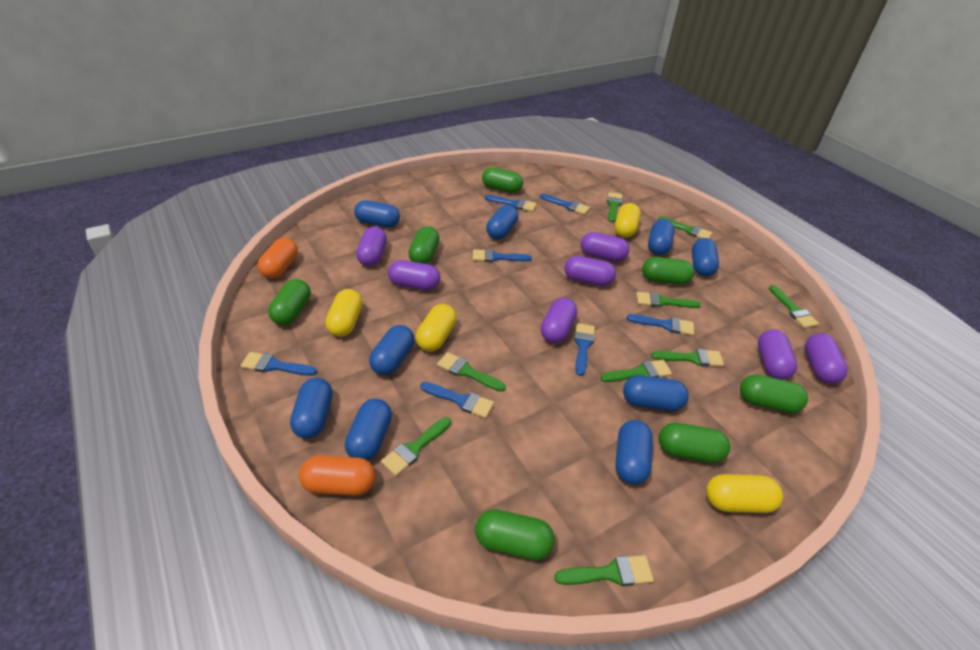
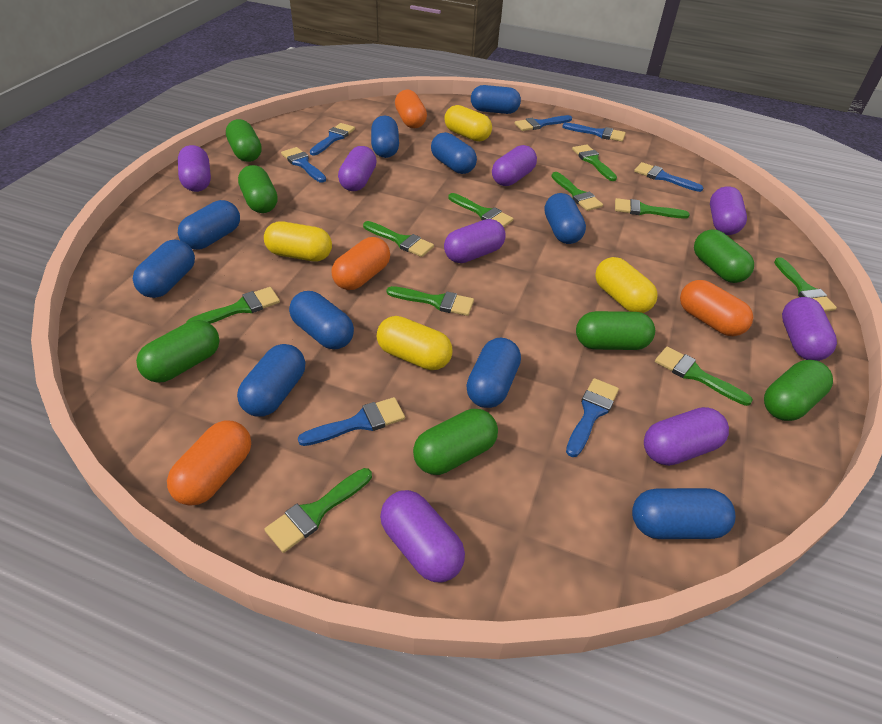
blue capsule: [290,378,333,439] [345,398,392,461] [354,200,400,228] [369,325,415,375] [486,205,519,240] [615,420,653,485] [623,375,689,411] [648,219,675,255] [692,238,719,277] = 9 -> [133,240,195,298] [178,200,240,250] [237,344,305,417] [289,291,354,349] [371,115,399,158] [431,132,477,174] [466,338,521,408] [471,85,521,114] [545,193,586,244] [632,488,735,539] = 10
green brush: [381,417,451,476] [437,352,506,392] [554,555,654,586] [601,360,672,382] [607,192,622,222] [636,292,701,308] [651,349,724,367] [658,216,712,239] [769,285,819,328] = 9 -> [186,287,280,324] [264,468,372,553] [363,221,434,257] [387,286,474,316] [448,193,514,227] [551,172,603,211] [572,145,617,181] [615,198,690,219] [655,347,753,406] [774,257,837,312] = 10
orange capsule: [258,238,298,279] [299,455,375,496] = 2 -> [167,421,251,506] [332,237,390,290] [395,89,427,128] [680,280,753,336] = 4
purple capsule: [356,227,387,267] [388,260,440,290] [541,298,577,343] [564,256,616,286] [581,232,630,262] [758,330,797,380] [805,333,848,384] = 7 -> [178,145,211,192] [338,146,377,191] [380,490,465,582] [444,219,506,263] [492,145,537,186] [644,407,729,466] [710,186,747,235] [782,297,837,361] = 8

